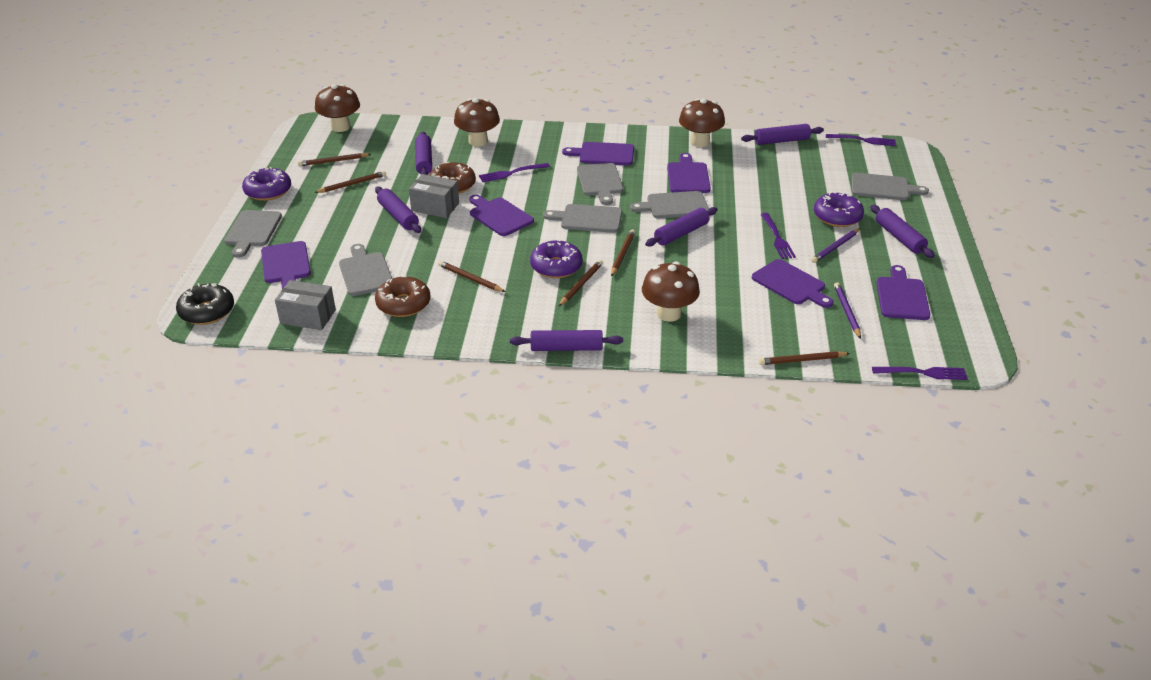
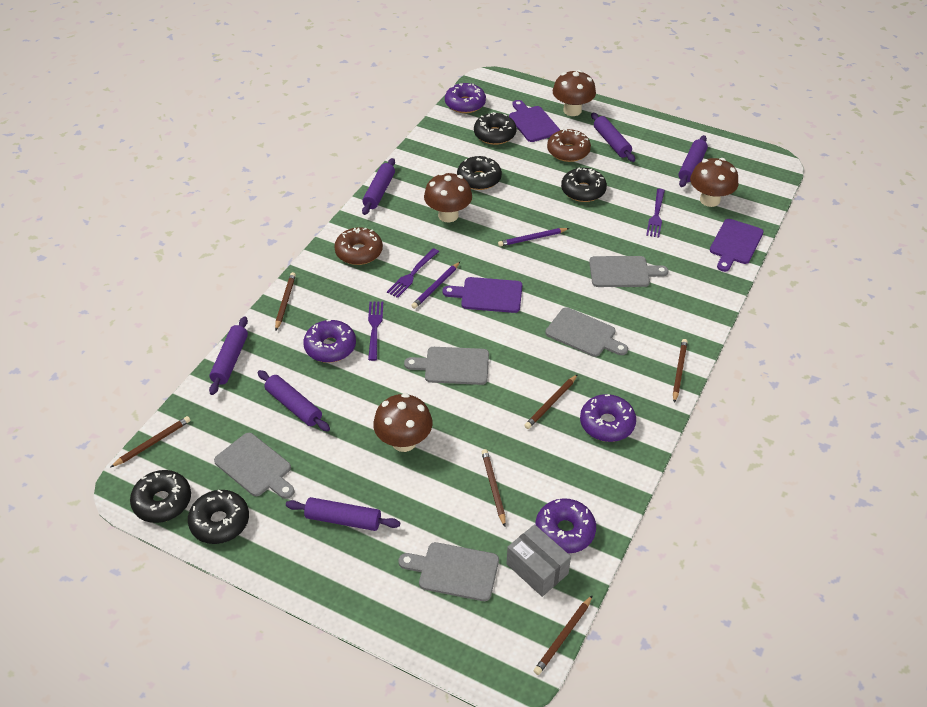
black donut: [176,283,234,325] = 1 -> [130,470,191,523] [188,489,249,544] [457,156,502,190] [474,112,516,145] [561,167,607,202] = 5
grey box: [275,280,336,330] [409,174,459,218] = 2 -> [507,524,571,597] = 1
grey cutting board: [224,210,282,258] [339,244,392,296] [543,204,622,233] [577,163,623,205] [630,191,709,218] [852,173,929,200] = 6 -> [214,433,294,499] [398,542,499,601] [404,347,489,385] [545,307,628,357] [589,256,668,287] = 5
purple cutting board: [261,241,311,289] [469,195,534,236] [562,142,634,166] [667,153,711,193] [752,259,833,308] [877,265,930,320] = 6 -> [442,277,522,313] [509,100,560,142] [710,219,764,272] = 3
purple donut: [242,167,291,201] [530,239,583,278] [814,191,864,227] = 3 -> [303,319,356,363] [445,83,486,113] [536,498,596,554] [580,394,636,442] = 4
purple fork: [479,163,550,182] [761,213,796,259] [826,134,896,146] [872,367,968,380] = 4 -> [368,302,383,361] [387,248,439,298] [646,189,665,237] = 3

